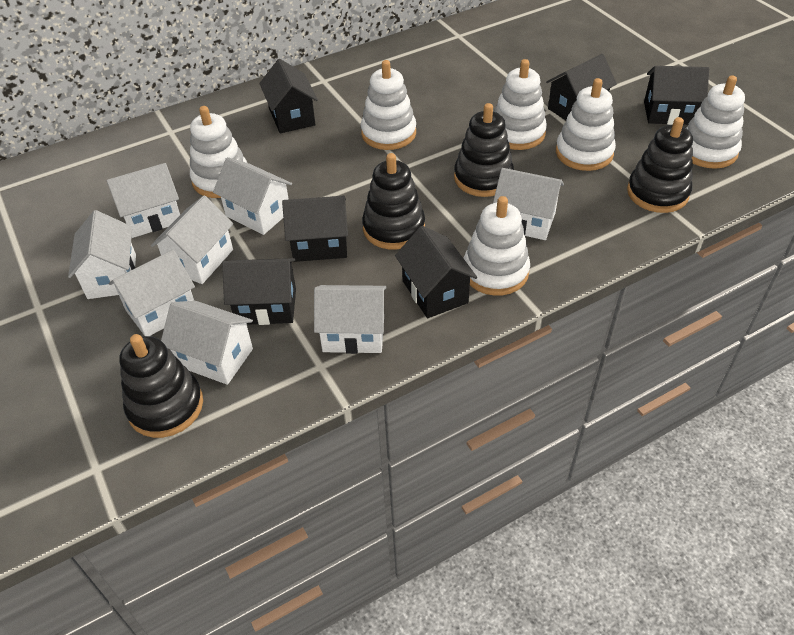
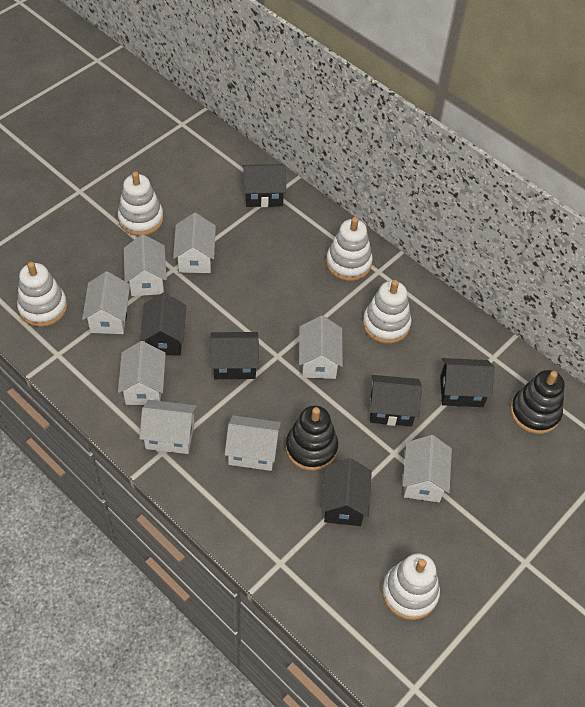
black stacking toy: [119,334,203,438] [362,153,425,249] [454,103,514,197] [627,117,693,213] = 4 -> [286,406,338,471] [510,370,565,434] = 2
white stacking toy: [190,106,247,198] [361,60,416,150] [464,196,530,296] [494,59,547,150] [556,78,616,171] [686,75,745,169] = 6 -> [17,262,67,327] [118,171,164,236] [326,217,373,281] [363,280,412,344] [382,553,440,620] = 5

